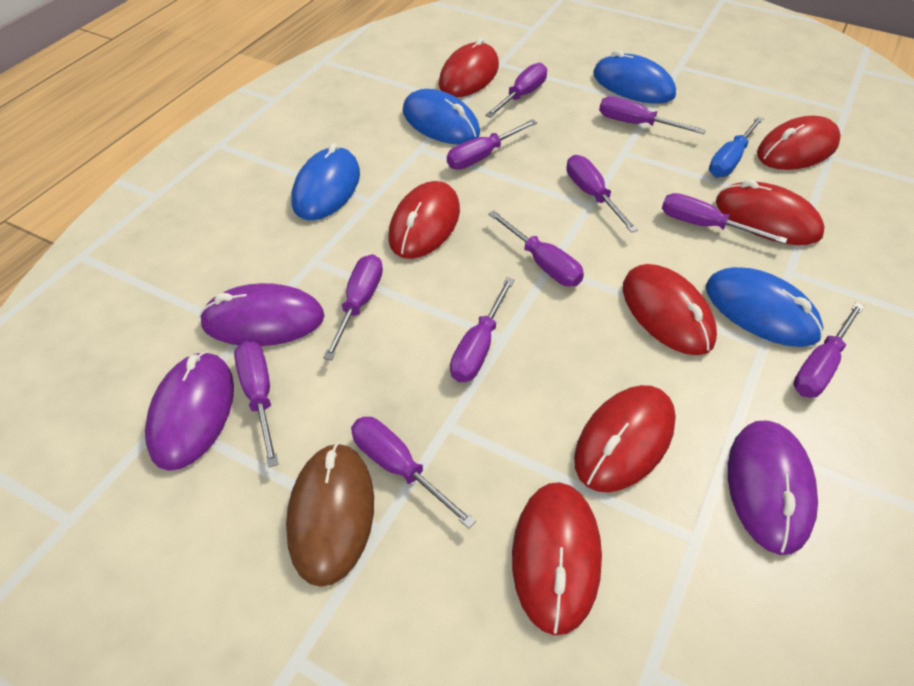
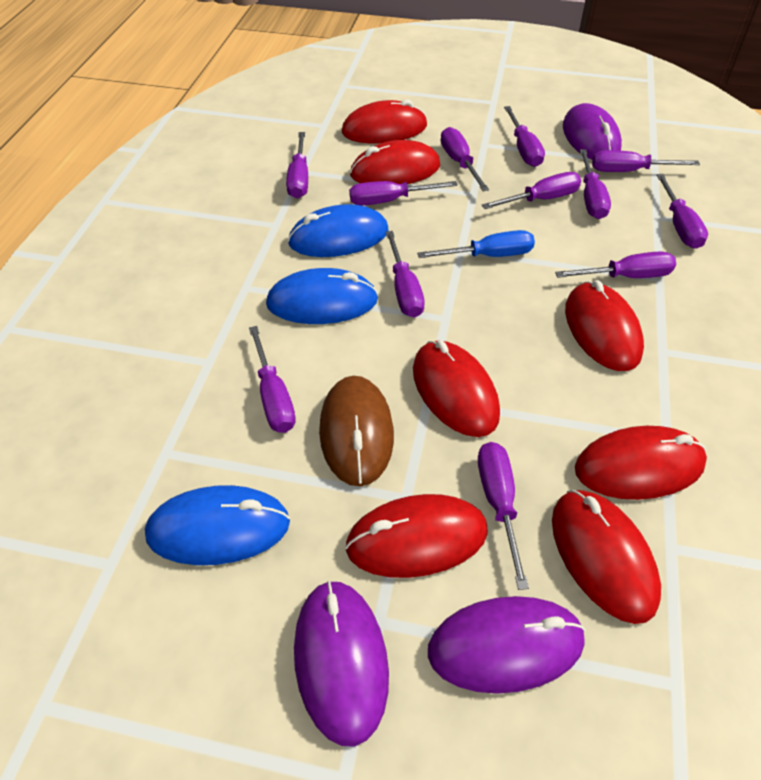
blue mouse: [291,143,360,220] [403,89,480,145] [593,50,676,104] [706,267,824,347] = 4 -> [145,485,290,565] [266,268,378,324] [287,204,389,257] = 3
purple screwdriver: [234,341,279,467] [323,254,383,360] [351,417,476,529] [447,119,537,170] [450,277,515,382] [485,63,547,118] [488,211,584,286] [566,155,638,233] [599,96,706,134] [662,193,787,244] [793,302,864,398] = 11 -> [249,326,296,433] [286,132,308,199] [349,181,458,206] [386,231,425,318] [441,127,489,191] [478,442,529,590] [481,172,581,209] [504,106,545,167] [555,251,676,278] [580,149,611,219] [592,150,700,172] [656,174,708,249] = 12

